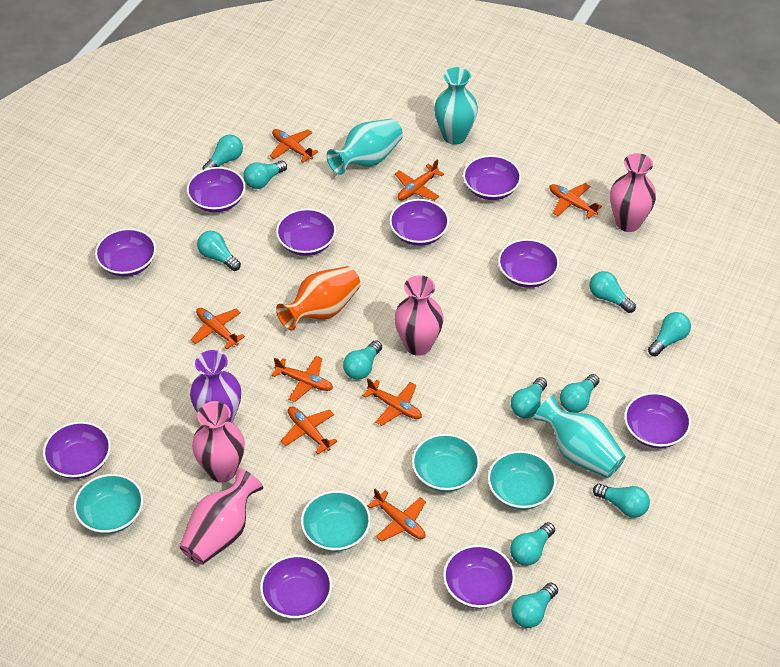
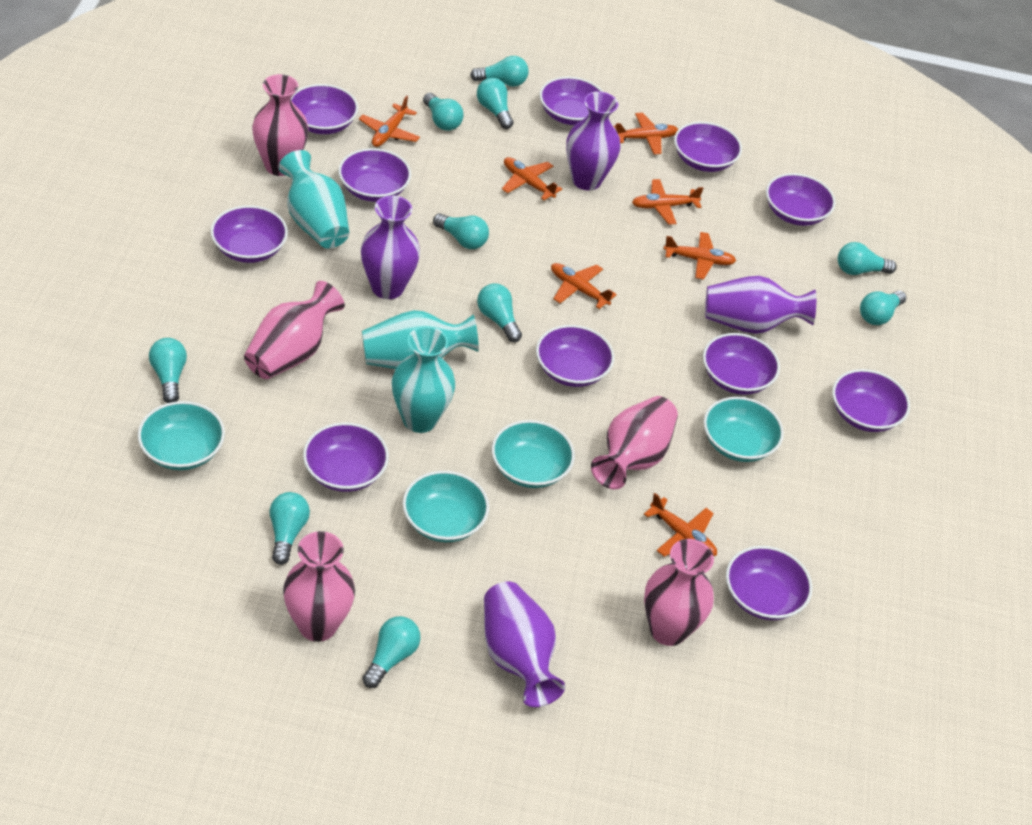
orange plane: [191,308,245,349] [270,129,318,163] [271,356,333,402] [281,407,338,454] [362,379,422,426] [367,489,426,542] [395,159,444,200] [549,183,602,218] = 8 -> [359,96,420,147] [502,157,562,200] [551,263,617,309] [614,113,678,155] [632,179,703,225] [644,493,717,557] [664,232,736,280] = 7
orange vase: [276,266,361,330] = 1 -> none = 0
pink vase: [180,469,263,565] [192,401,245,482] [394,275,443,356] [610,153,656,232] = 4 -> [244,281,345,379] [252,74,309,176] [283,531,355,642] [591,396,678,489] [644,539,714,646] = 5
purple bowl: [43,421,111,479] [95,228,156,277] [187,167,246,212] [260,555,332,619] [276,208,336,256] [389,199,449,246] [443,545,515,609] [463,155,521,200] [498,239,559,288] [624,392,691,448] = 10 -> [211,205,288,263] [291,84,358,134] [303,422,389,492] [338,148,411,202] [536,325,614,387] [540,77,603,125] [674,122,742,172] [703,333,780,395] [726,546,813,620] [766,173,836,226] [832,369,910,432] = 11
purple vase: [190,350,241,423] = 1 -> [361,195,420,299] [484,581,565,707] [566,91,620,190] [705,276,816,334] = 4
turquoise light bulb: [197,231,241,271] [202,135,243,170] [243,161,287,189] [343,340,382,380] [510,522,555,566] [511,377,547,418] [511,582,558,628] [560,374,600,413] [589,271,636,313] [593,484,650,518] [648,312,691,357] = 11 -> [149,338,187,403] [270,492,310,565] [362,616,420,688] [423,93,464,131] [433,213,489,249] [470,56,529,87] [477,78,513,129] [477,283,522,342] [838,242,897,275] [860,290,906,325] = 10

